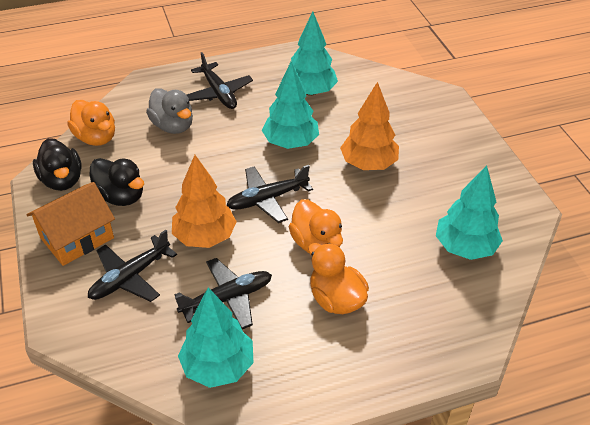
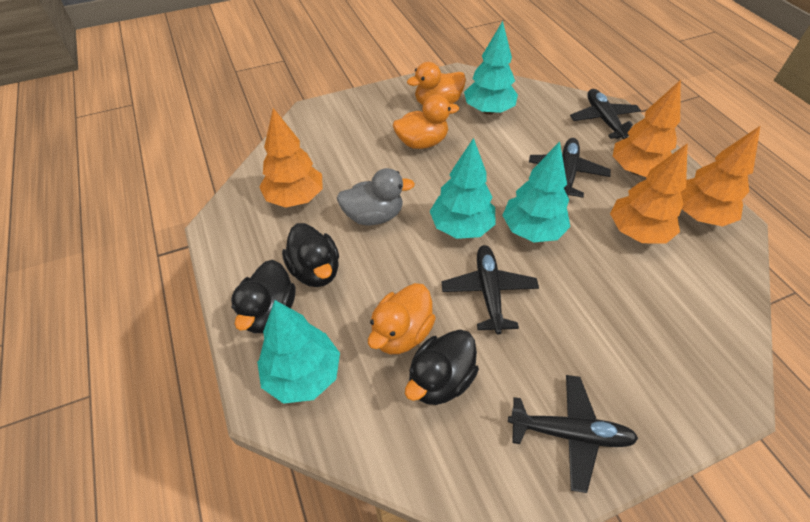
black duck: [33,138,82,191] [90,158,144,206] = 2 -> [231,260,295,333] [282,223,339,287] [405,330,479,405] = 3
orange house: [26,182,115,266] = 1 -> none = 0
orange tree: [172,155,237,248] [340,82,399,170] = 2 -> [259,108,323,208] [610,143,688,244] [613,80,681,177] [681,125,761,227] = 4

